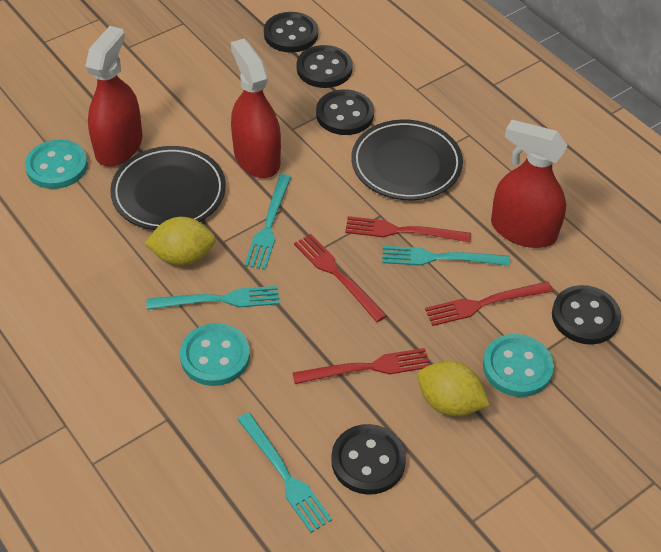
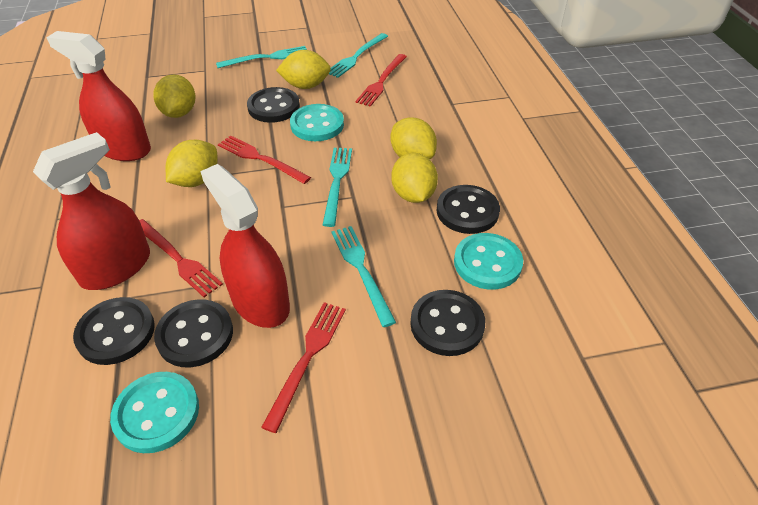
black plate: [110,146,226,230] [351,119,463,200] = 2 -> none = 0
yellow lemon: [144,217,216,266] [417,361,489,416] = 2 -> [154,74,196,118] [166,140,218,187] [276,50,331,89] [390,117,437,159] [391,153,438,203] = 5

